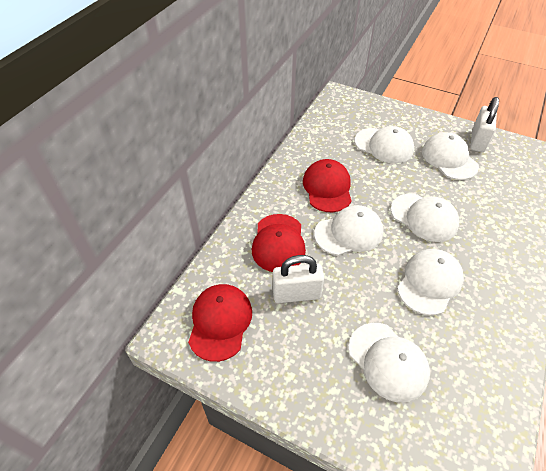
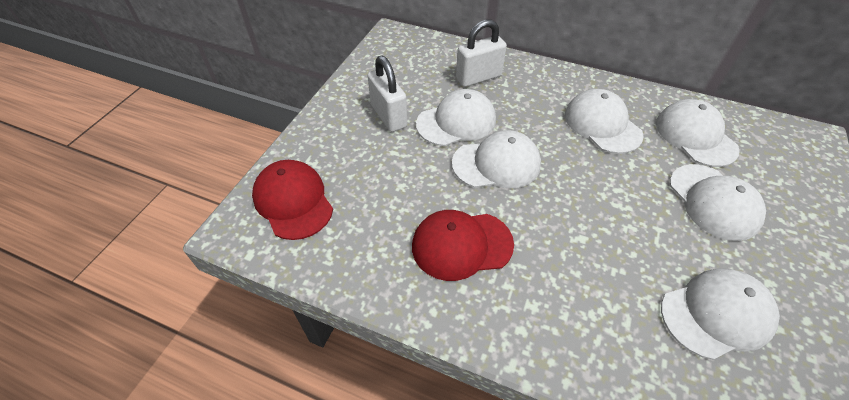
red cap: [188,284,252,362] [252,214,306,272] [303,159,352,212] = 3 -> [252,160,333,240] [412,210,514,281] = 2

